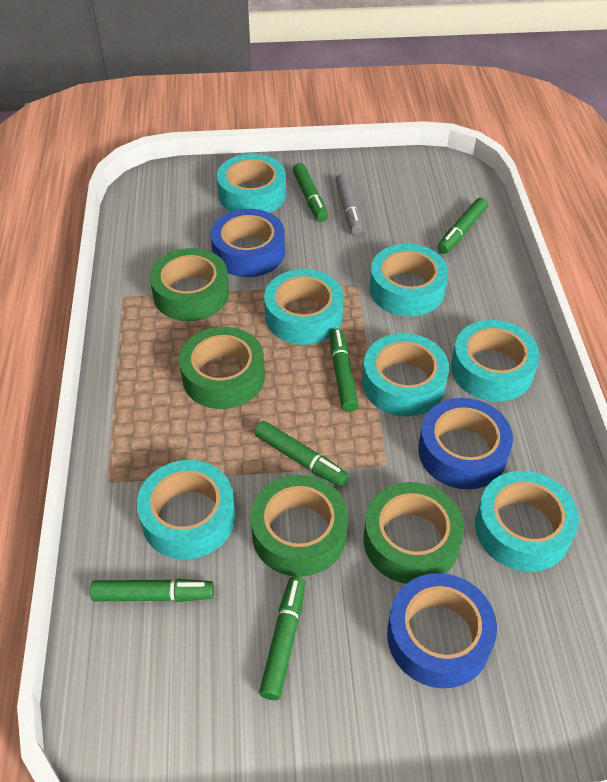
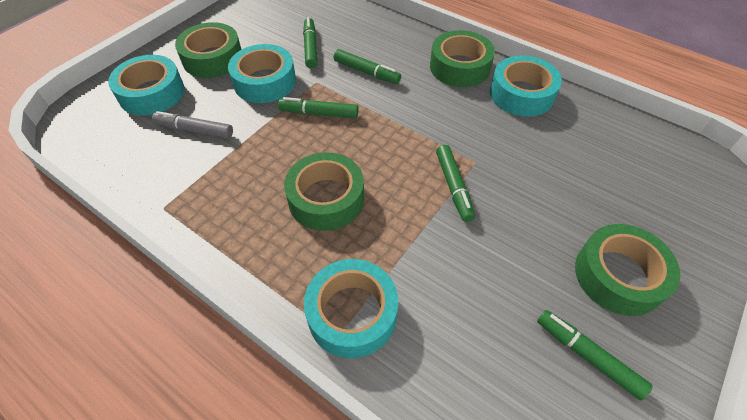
blue tape: [211,209,285,277] [387,573,497,688] [418,398,513,489] = 3 -> none = 0
green marker: [90,579,214,602] [255,421,349,487] [259,576,306,700] [293,163,328,222] [330,328,358,412] [438,198,488,254] = 6 -> [278,97,358,118] [303,17,318,69] [334,49,401,84] [436,145,475,222] [537,310,653,400] = 5
turquoise tape: [137,460,235,559] [217,154,286,213] [264,269,343,345] [362,333,449,417] [369,244,448,316] [451,320,540,402] [475,471,579,572] = 7 -> [108,55,184,116] [228,44,296,103] [304,259,398,358] [490,56,562,117] = 4

